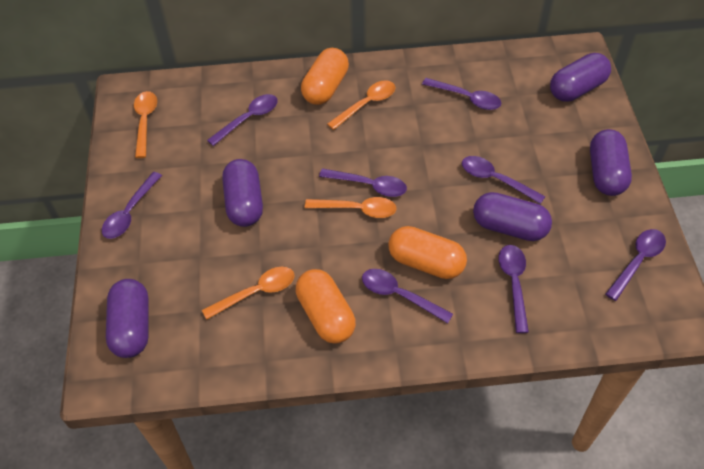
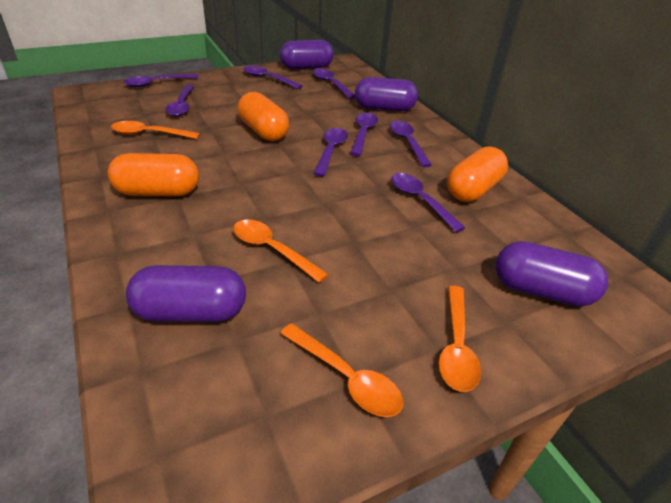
purple capsule: [106,279,149,358] [222,159,263,227] [473,192,552,241] [550,53,611,102] [590,129,632,196] = 5 -> [126,265,246,322] [280,40,334,69] [355,77,418,111] [495,241,608,306] = 4

